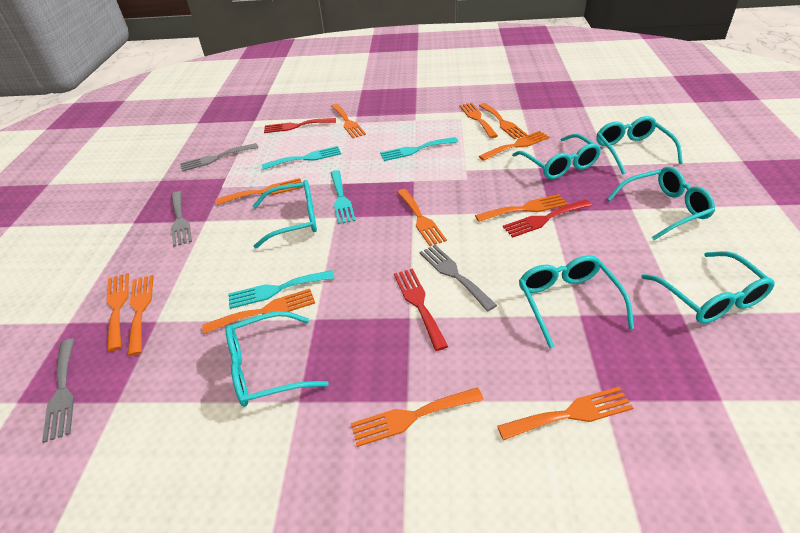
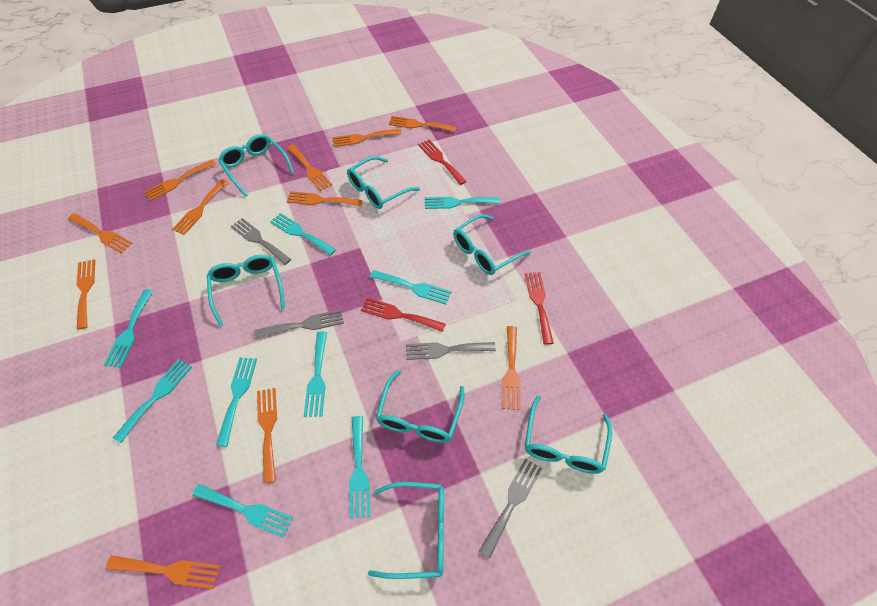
orange fork: [106,273,129,352] [128,275,154,356] [202,289,315,334] [216,178,303,205] [331,104,366,138] [351,387,484,447] [397,189,447,246] [459,103,498,138] [475,194,568,222] [479,103,528,139] [479,131,550,161] [497,387,633,440] = 12 -> [68,213,133,253] [76,259,95,330] [106,555,220,589] [144,160,216,201] [172,179,229,235] [257,388,277,484] [287,144,332,191] [287,191,363,207] [332,129,402,147] [389,116,456,132] [502,326,521,410] = 11
turquoise fork: [228,270,334,309] [261,146,341,170] [331,170,356,224] [380,137,458,161] = 4 -> [104,289,153,368] [113,359,192,443] [192,484,293,538] [216,357,257,447] [270,213,336,255] [304,331,327,417] [349,416,370,519] [370,270,452,305] [425,197,500,209] = 9

